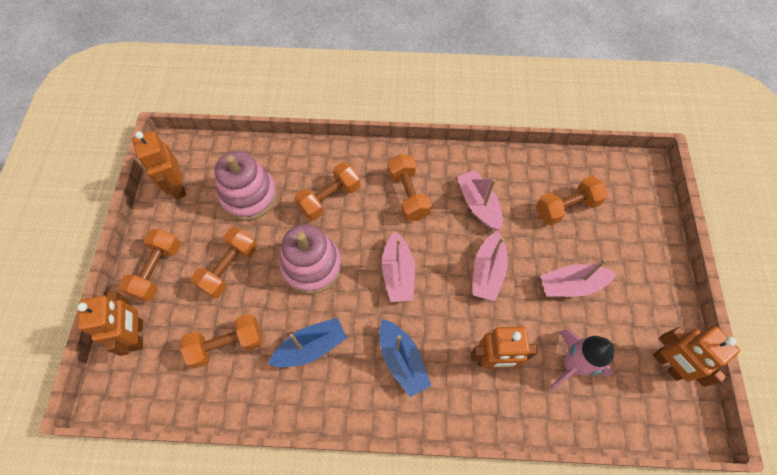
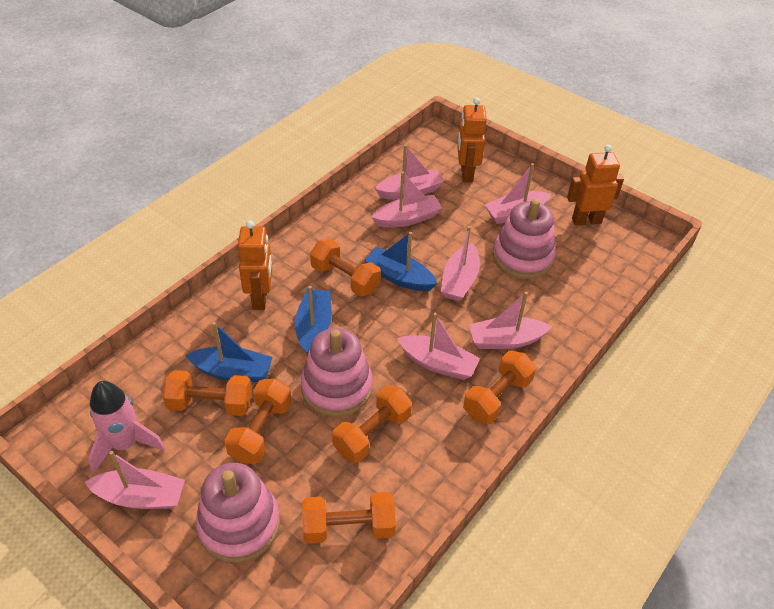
blue boat: [268,317,347,367] [379,319,431,397] = 2 -> [185,322,273,382] [295,286,332,354] [364,232,438,291] = 3
orange robot: [77,291,143,356] [132,131,186,199] [471,326,537,369] [653,326,740,387] = 4 -> [238,220,272,310] [457,98,487,182] [567,145,624,226] = 3
pink boat: [382,232,415,302] [457,170,503,230] [473,231,508,301] [540,259,616,297] = 4 -> [85,451,185,509] [371,172,442,228] [374,144,444,200] [397,313,480,380] [441,226,480,301] [469,292,552,349] [485,163,551,224] = 7
pink stacking toy: [215,151,277,221] [280,224,342,294] = 2 -> [196,463,280,563] [301,328,373,417] [493,199,556,279] = 3

